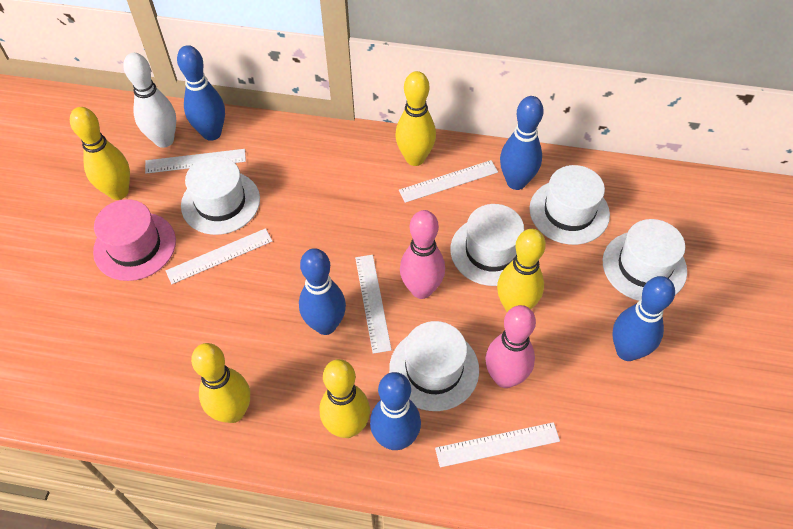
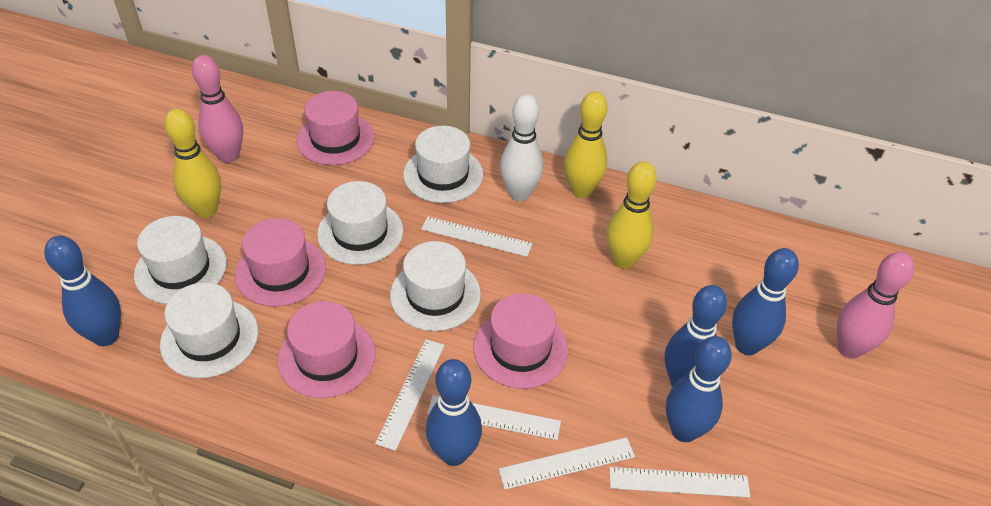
pink hat: [93,199,176,281] = 1 -> [235,218,326,306] [278,301,376,398] [296,91,374,165] [473,293,568,389] = 4
yellow bowling pin: [70,107,130,200] [191,343,250,423] [320,359,370,438] [395,71,436,166] [497,229,546,312] = 5 -> [164,108,221,218] [564,91,608,198] [606,161,657,269] = 3

